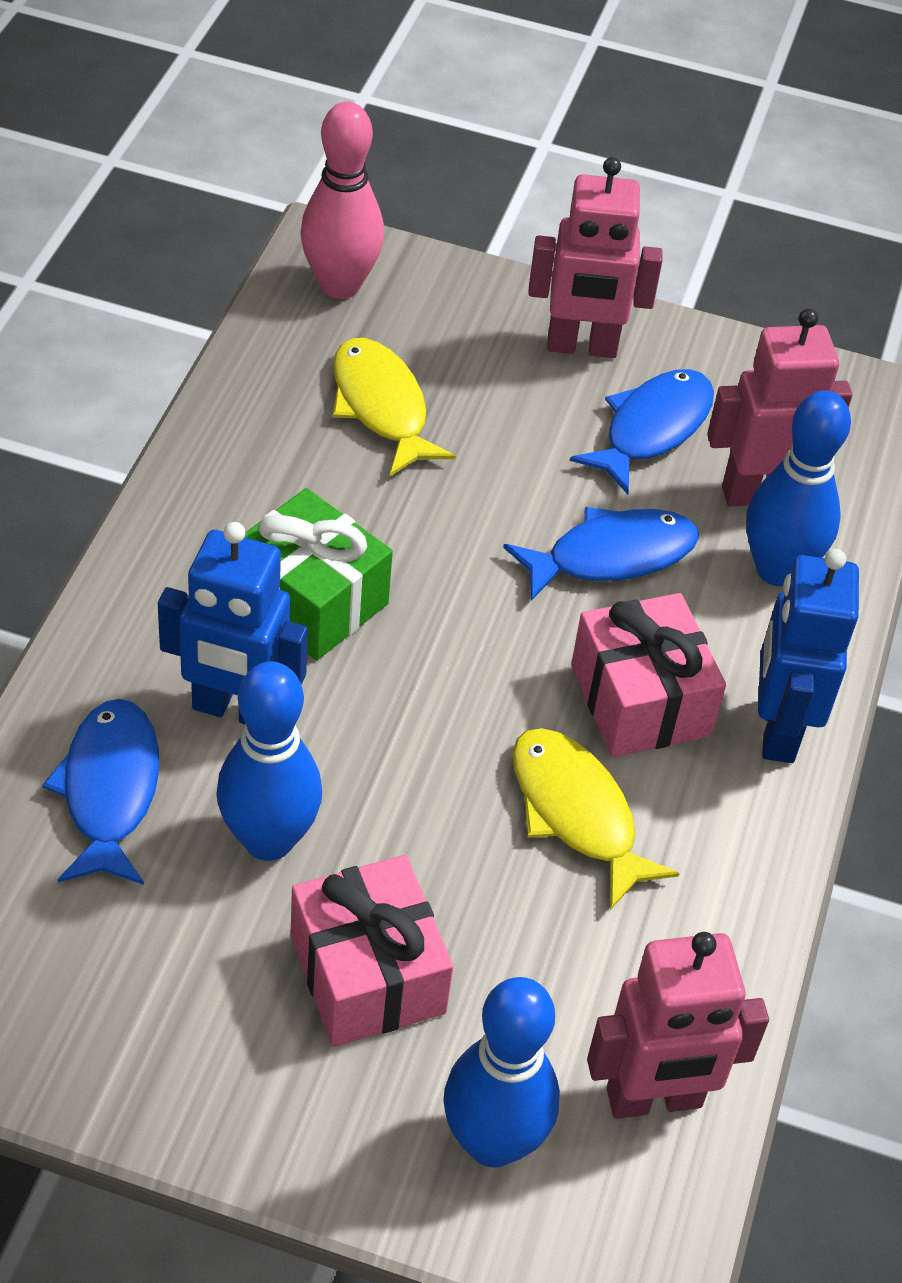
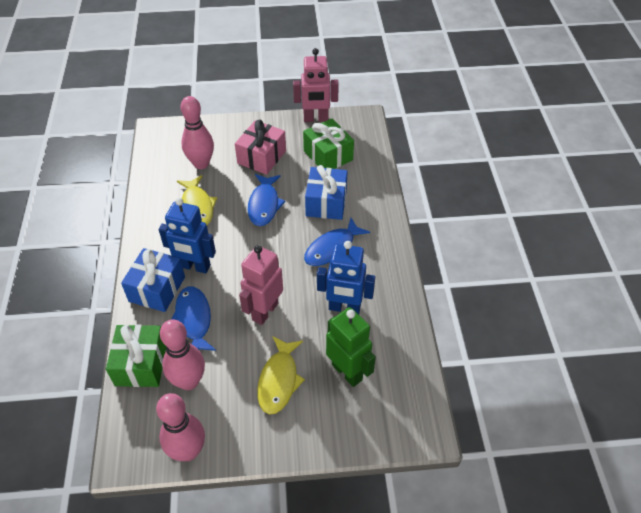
blue bowling pin: [216,661,322,861] [443,977,560,1167] [746,390,851,586] = 3 -> none = 0
blue gift: none = 0 -> [121,248,185,312] [305,165,347,220] = 2
green gift: [245,488,393,660] = 1 -> [106,325,166,387] [303,119,354,169] = 2
green robot: none = 0 -> [326,307,376,387] = 1
pink bowling pin: [300,102,384,299] = 1 -> [156,393,205,461] [160,319,205,390] [180,96,214,169] = 3
pink gift: [290,855,453,1047] [571,593,726,757] = 2 -> [235,120,286,175] = 1
pink robot: [528,157,663,358] [587,932,769,1119] [707,309,852,507] = 3 -> [239,245,283,325] [293,48,339,122] = 2

